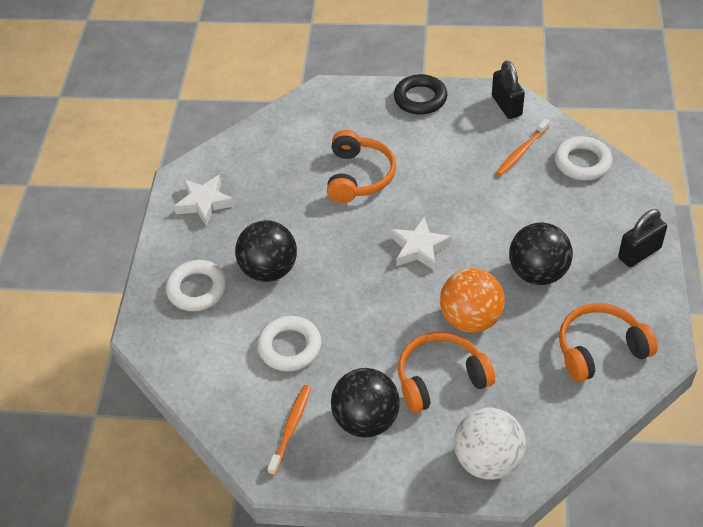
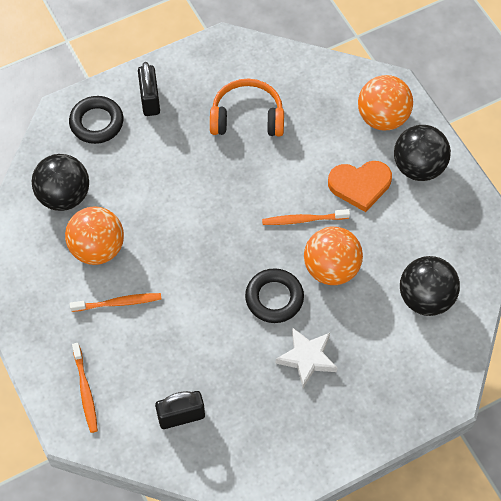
black ring: [394,74,447,115] = 1 -> [69,96,123,144] [245,268,304,323] = 2
orange ball: [440,268,505,333] = 1 -> [65,206,124,265] [304,227,363,285] [358,75,413,131] = 3
orange headphones: [327,130,396,203] [398,332,495,413] [559,303,658,382] = 3 -> [210,78,284,137] = 1
orange heart: none = 0 -> [328,161,392,212] = 1
orange toothbrush: [267,385,311,476] [496,119,550,176] = 2 -> [70,293,161,312] [72,343,98,433] [262,209,350,225] = 3
white ball: [454,408,526,480] = 1 -> none = 0
white ring: [166,260,227,311] [257,316,321,371] [555,136,612,181] = 3 -> none = 0
white star: [174,175,234,226] [391,217,452,271] = 2 -> [276,327,337,388] = 1

